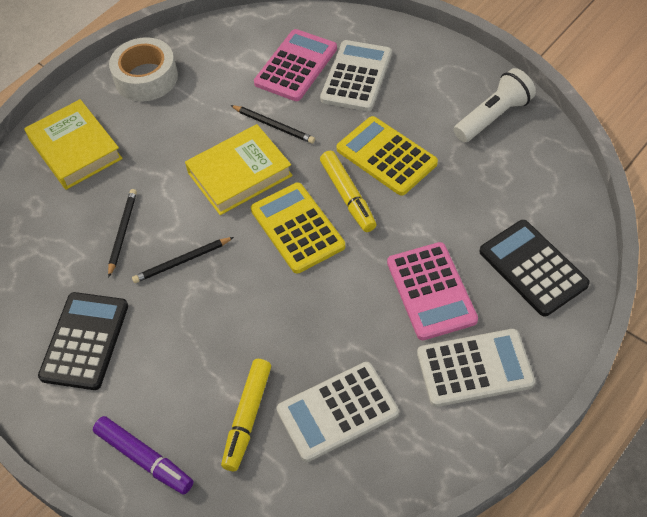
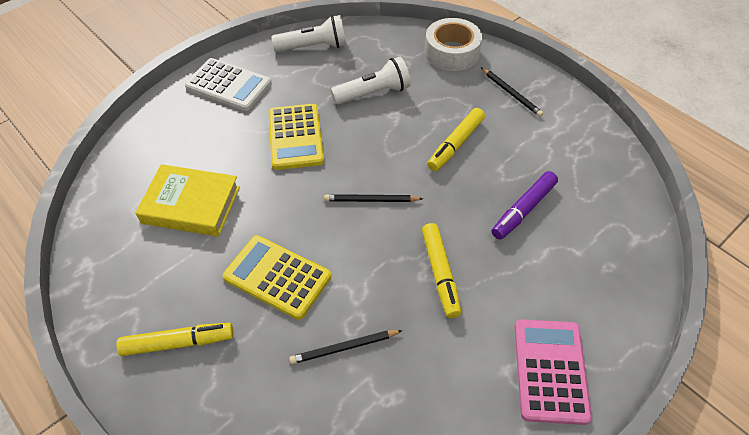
black calculator: [38,292,128,390] [480,220,590,317] = 2 -> none = 0
pink calculator: [254,29,337,101] [387,242,478,341] = 2 -> [515,319,592,425] = 1
white calculator: [277,362,399,462] [320,40,392,111] [417,329,535,407] = 3 -> [185,58,272,111] = 1
white flashlight: [454,68,536,142] = 1 -> [271,15,346,52] [331,57,411,105] = 2
yellow book: [24,99,123,190] [185,124,293,215] = 2 -> [135,164,240,237] = 1
yellow marker: [221,359,271,471] [320,151,376,232] = 2 -> [116,323,234,356] [422,223,461,318] [427,108,485,171] = 3

